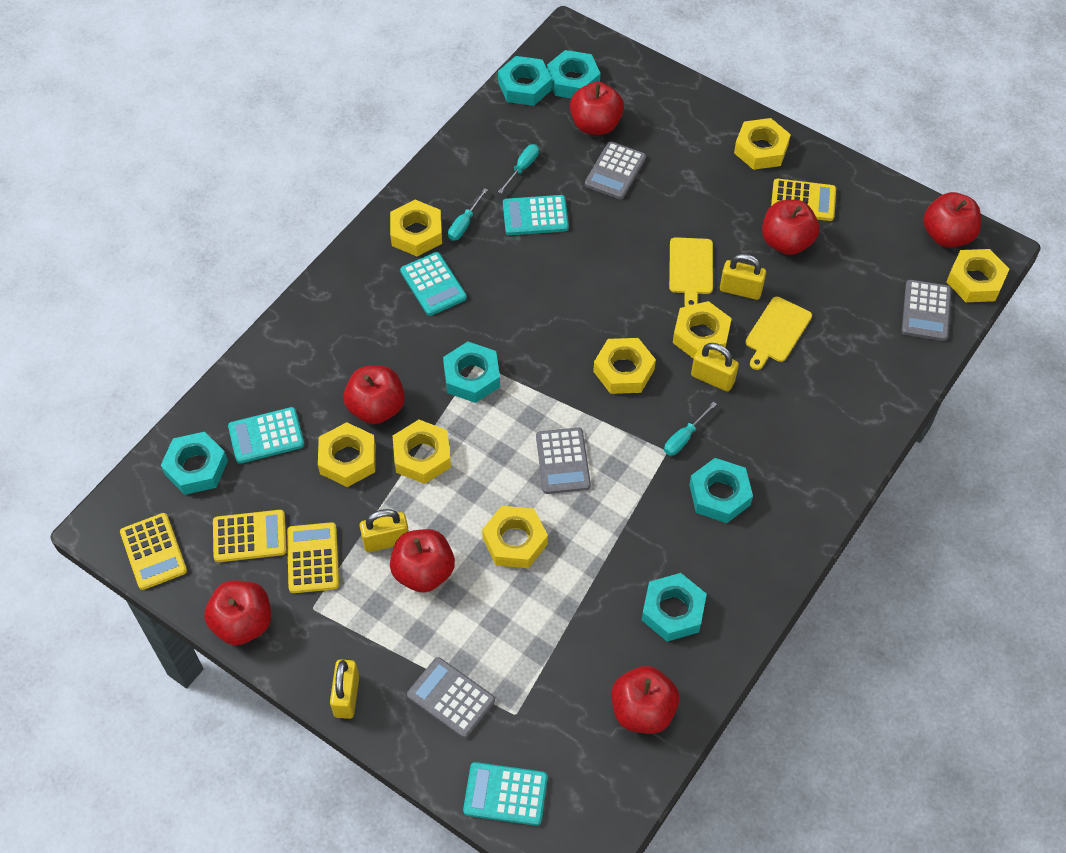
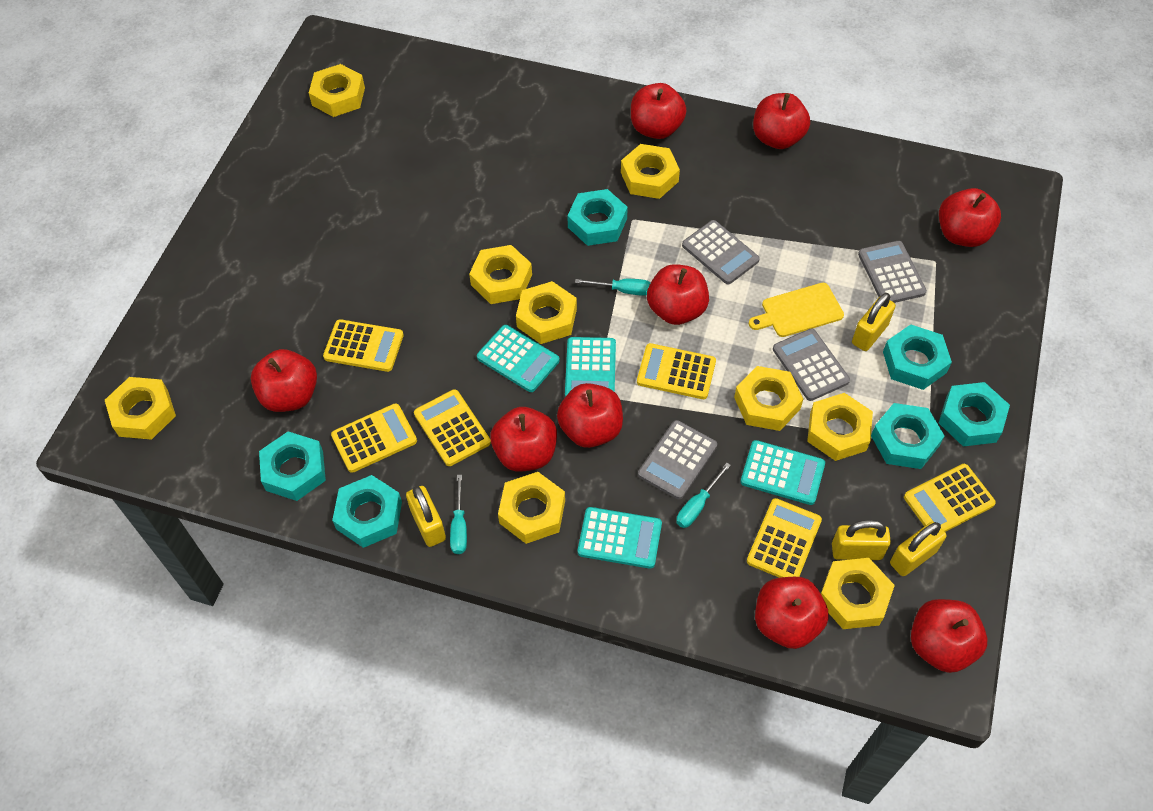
red apple: [204,580,271,645] [343,366,405,424] [390,529,455,592] [570,82,624,135] [611,666,679,734] [762,200,819,255] [923,192,981,247] = 7 -> [251,349,317,412] [491,407,557,472] [557,383,623,448] [631,83,687,139] [647,264,709,325] [753,93,810,149] [755,577,829,649] [911,599,987,673] [939,188,1001,247] = 9
yellow calculator: [120,513,187,590] [213,510,287,562] [287,522,339,593] [771,179,836,221] = 4 -> [323,319,404,372] [331,403,417,473] [414,389,491,466] [637,343,716,399] [747,498,822,578] [904,464,996,532] = 6
yellow cutting board: [669,237,713,307] [745,296,812,370] = 2 -> [749,283,844,337] = 1
yellow nut: [318,422,376,487] [390,200,442,256] [393,420,451,484] [482,506,548,568] [593,338,656,394] [673,301,732,359] [734,118,791,170] [946,249,1009,302] = 8 -> [105,377,176,440] [309,64,365,117] [469,245,532,304] [498,472,565,544] [516,281,577,344] [621,144,680,199] [734,366,803,431] [807,393,873,461] [821,558,895,629] = 9

